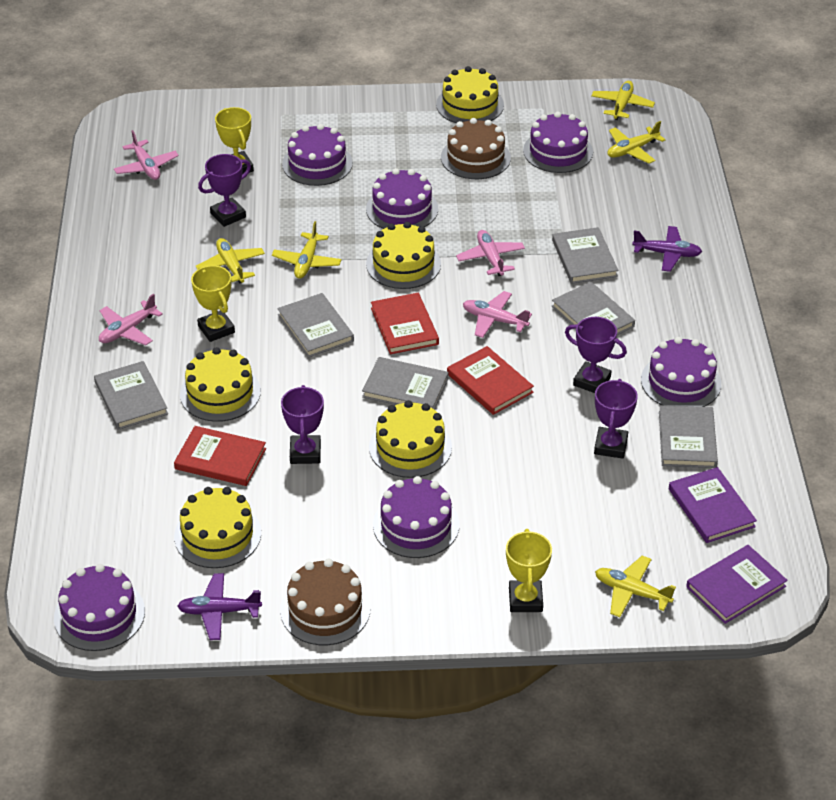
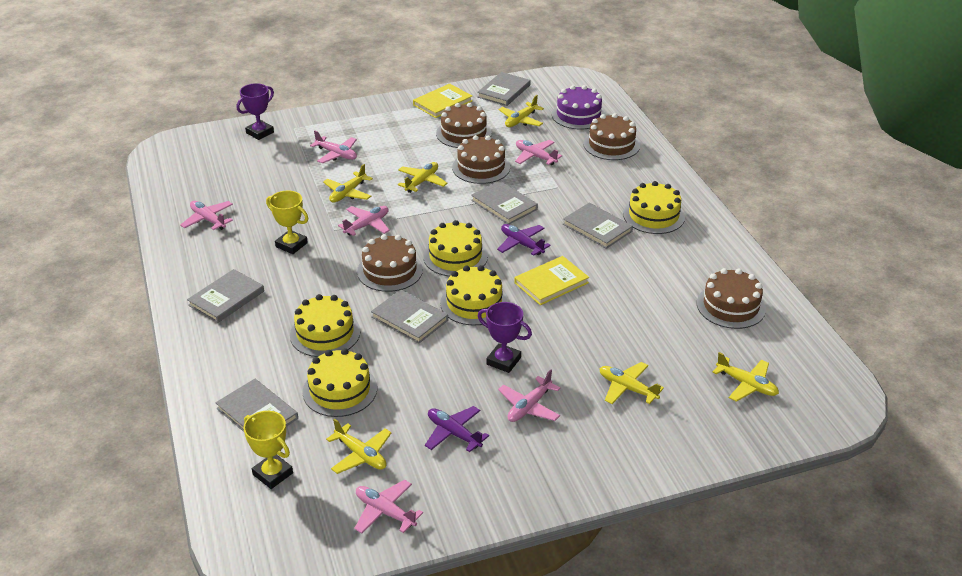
brown cake: [280,559,371,645] [441,118,511,179] = 2 -> [357,234,423,292] [436,103,492,148] [452,135,510,184] [583,113,640,160] [697,268,766,329] = 5
pink plane: [99,294,163,345] [114,130,179,180] [456,230,525,276] [463,291,532,338] = 4 -> [180,201,233,230] [310,131,357,163] [338,206,390,236] [354,480,423,533] [498,370,561,422] [515,140,562,165] = 6
purple book: [669,467,757,543] [686,545,788,624] = 2 -> none = 0
purple cake: [54,564,145,651] [282,124,353,186] [366,168,438,229] [373,476,459,558] [523,112,593,173] [641,337,721,407] = 6 -> [552,85,606,130] = 1
purple trophy: [198,154,251,227] [281,385,324,464] [565,317,627,393] [594,379,638,459] = 4 -> [237,83,274,140] [478,302,532,373] = 2
red book: [174,426,266,486] [371,293,439,354] [447,346,534,415] = 3 -> none = 0
yellow book: none = 0 -> [413,83,472,118] [514,256,589,305] = 2
yellow plane: [196,238,265,284] [272,221,342,279] [591,81,655,120] [595,556,676,617] [607,121,665,164] = 5 -> [323,164,373,202] [326,418,391,474] [398,162,447,193] [499,95,544,127] [600,362,664,404] [713,352,779,402] = 6
yellow trophy: [191,265,235,342] [215,107,254,175] [506,529,552,612] = 3 -> [244,411,293,489] [266,191,308,254] = 2

